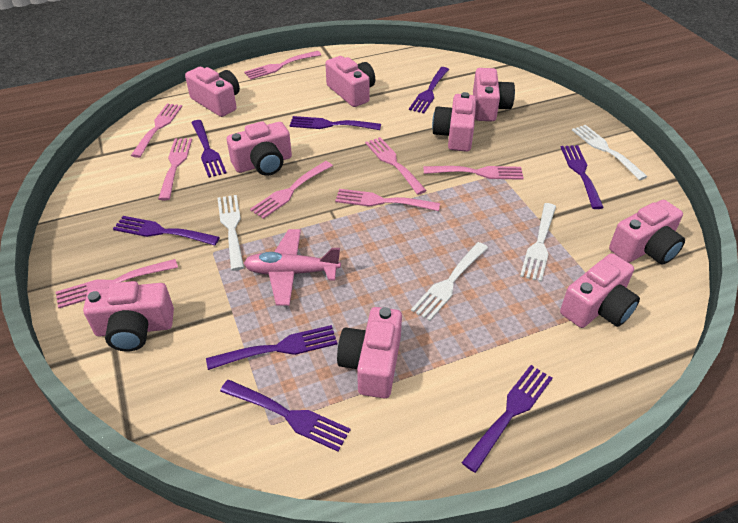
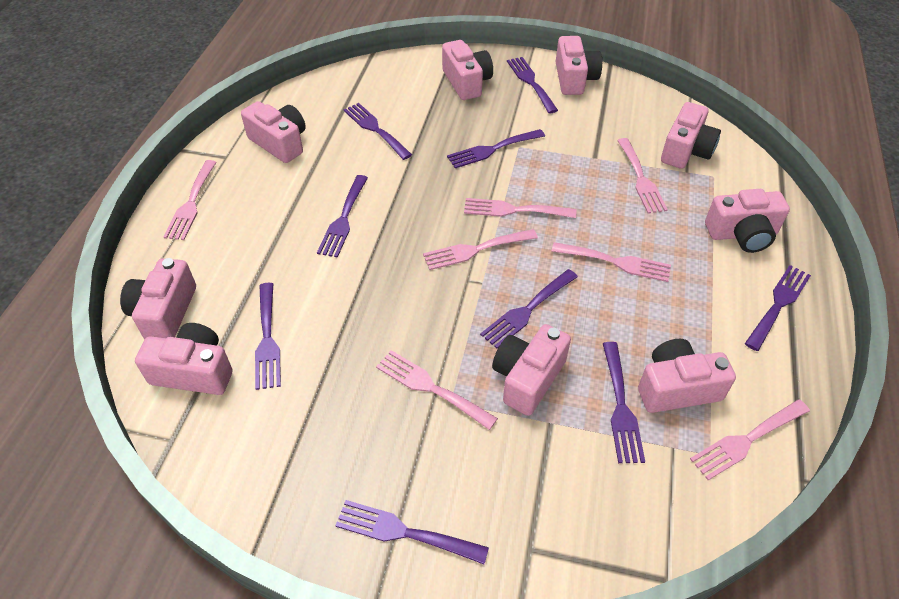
pink fork: [56,259,178,308] [131,103,182,158] [158,138,192,200] [244,51,321,80] [250,161,333,219] [335,189,440,211] [365,137,427,195] [423,166,524,180] = 8 -> [163,160,217,240] [376,350,498,430] [423,229,538,270] [464,198,576,218] [551,242,671,282] [617,138,668,214] [690,399,810,480] = 7
pink plane: [244,229,341,306] = 1 -> none = 0
purple fork: [113,216,220,245] [191,120,226,178] [206,325,337,370] [220,380,351,452] [289,116,381,130] [409,67,449,113] [461,365,552,473] [561,145,604,209] = 8 -> [255,283,281,390] [317,175,368,258] [335,500,489,564] [344,103,412,160] [447,129,545,168] [480,269,578,349] [507,57,558,113] [603,342,645,463] [745,265,811,351] = 9
white fork: [217,195,244,271] [411,242,488,321] [520,203,556,282] [572,125,648,180] = 4 -> none = 0

